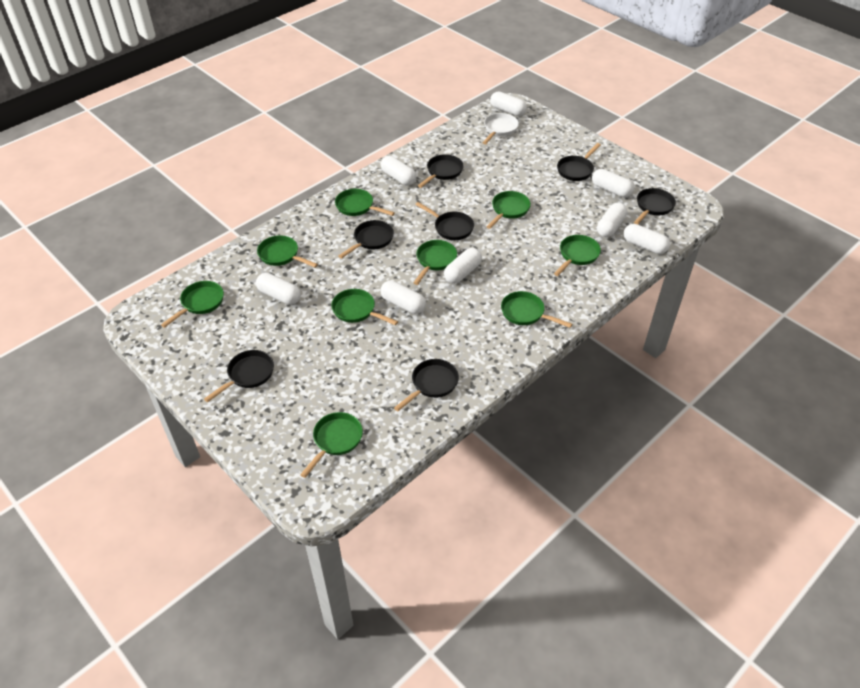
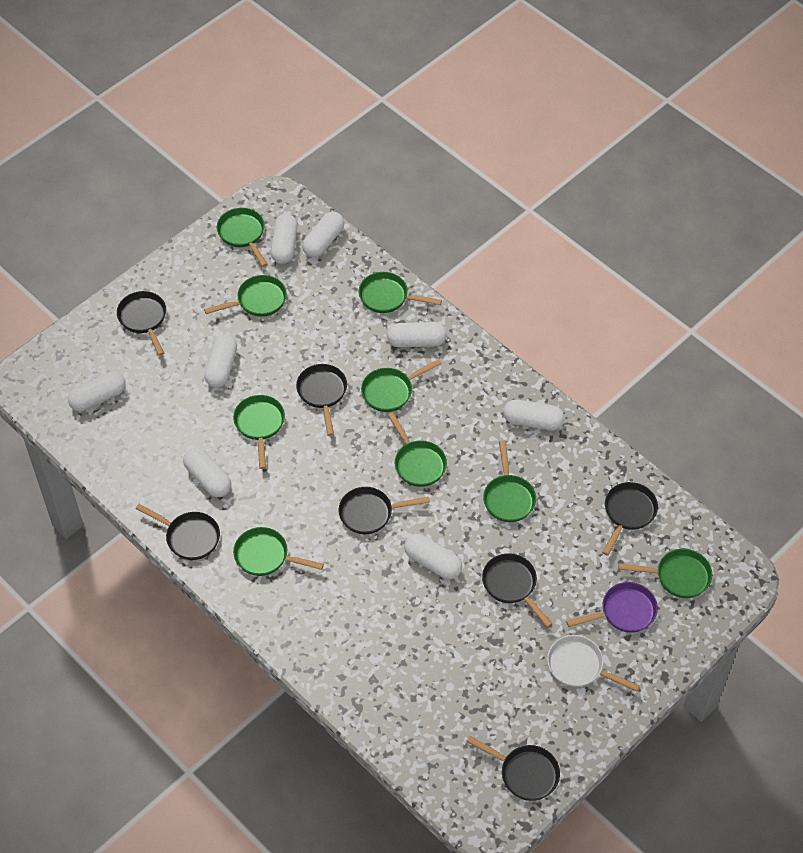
purple pan: none = 0 -> [566,582,658,633] = 1

